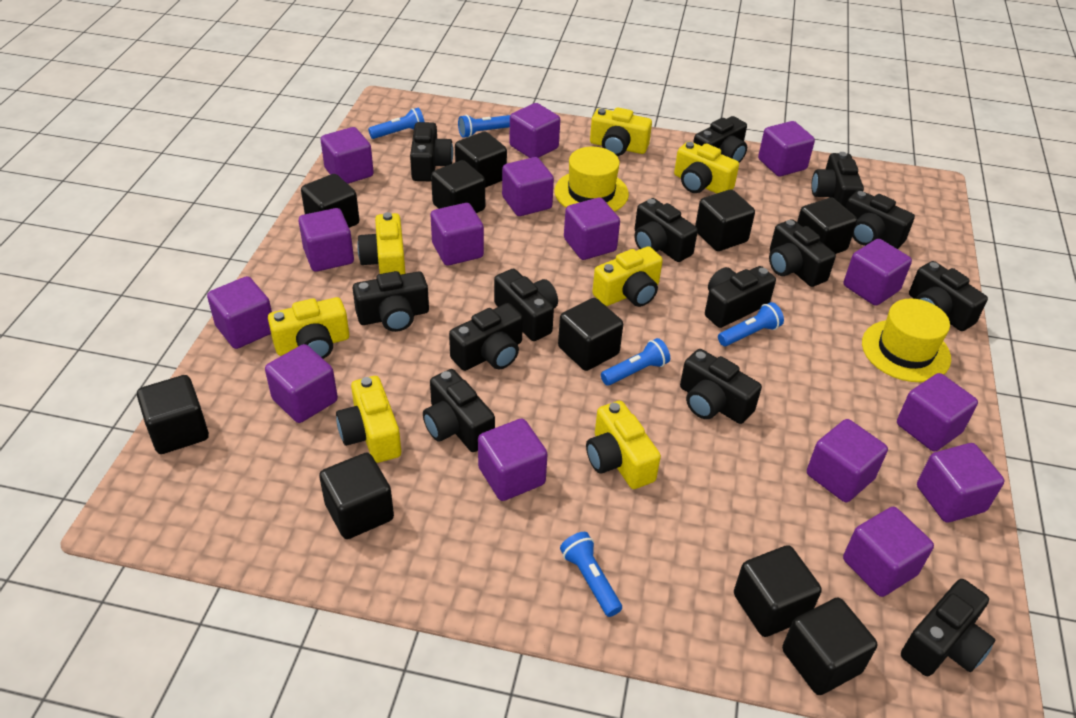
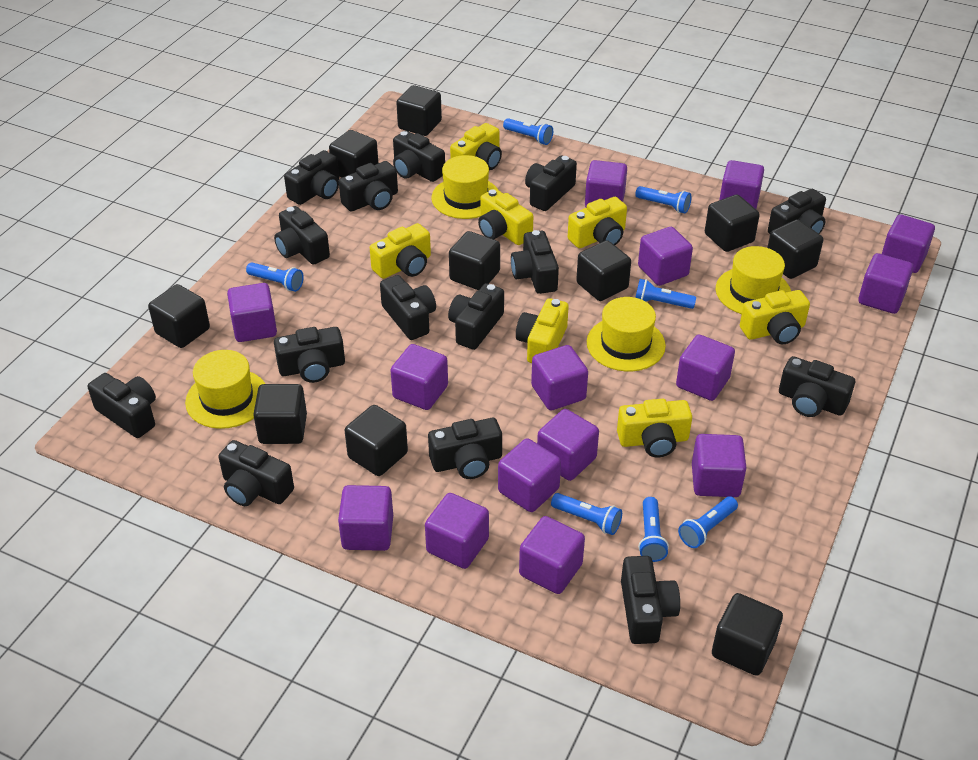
black camera: [353,271,429,332] [410,122,453,181] [423,369,495,452] [449,303,523,371] [494,269,558,341] [634,198,698,262] [680,349,762,424] [693,116,747,163] [705,266,776,328] [769,219,836,287] [811,152,864,207] [845,190,915,249] [901,579,995,676] [909,261,988,331] = 14 -> [88,373,156,438] [218,440,294,506] [274,206,330,265] [274,327,345,383] [284,150,339,205] [339,161,398,211] [380,275,436,340] [393,131,445,182] [428,418,502,479] [448,283,504,350] [511,230,559,294] [525,155,577,211] [621,556,680,644] [768,189,826,234] [779,356,855,417] = 15
blue flashlight: [368,108,425,139] [458,115,510,138] [560,532,622,617] [601,338,670,386] [718,302,784,346] = 5 -> [246,262,304,292] [503,118,553,145] [551,493,622,535] [635,186,692,214] [635,279,696,309] [638,497,669,562] [678,497,738,548] = 7
yellow hat: [554,147,629,212] [862,298,951,382] = 2 -> [185,350,265,429] [431,155,498,219] [587,297,666,371] [716,246,791,314] = 4

